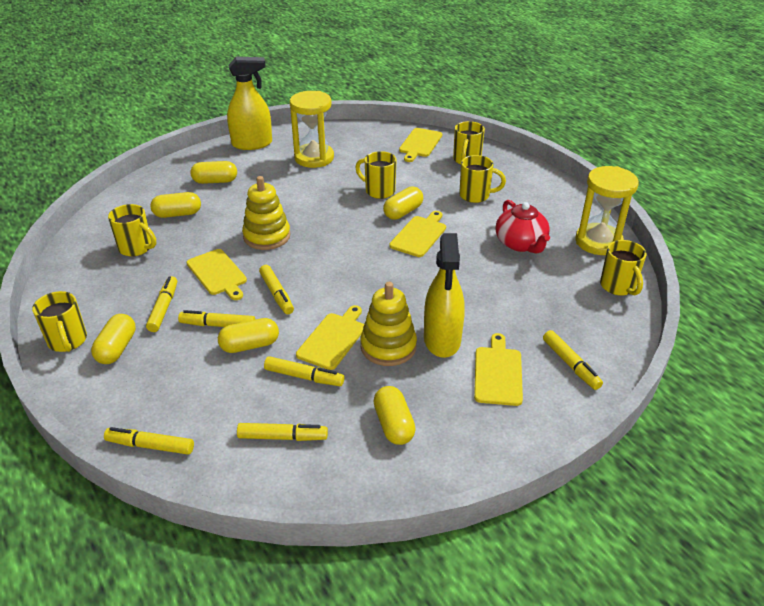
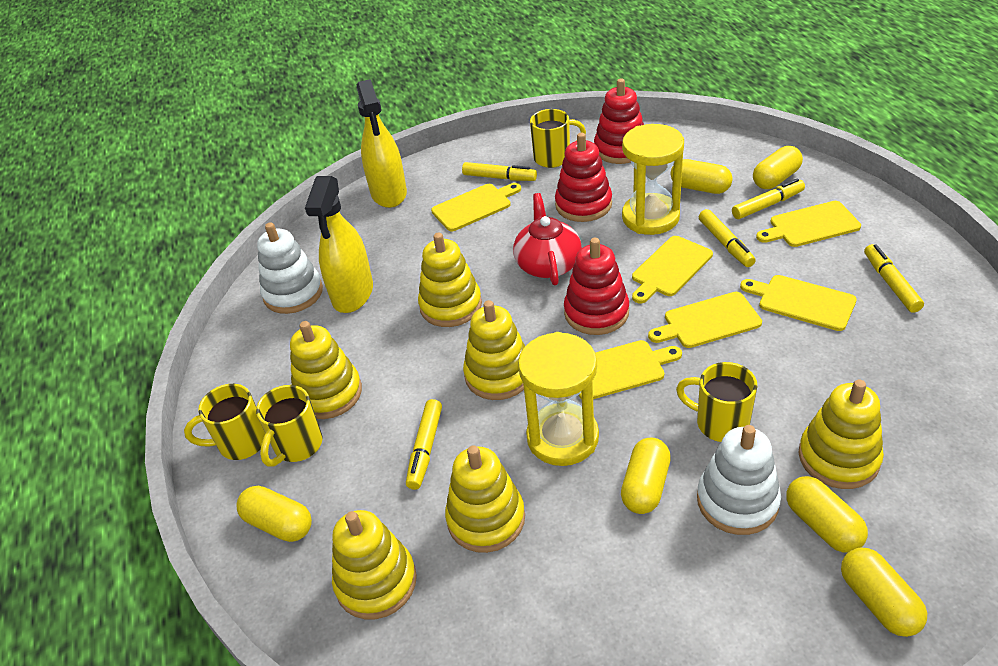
red stacking toy: none = 0 -> [555,133,612,222] [564,238,629,335] [594,78,644,164] = 3
white stacking toy: none = 0 -> [257,222,323,314] [697,425,781,535] = 2
yellow cutting board: [187,249,247,300] [296,305,364,370] [389,211,446,257] [399,128,442,162] [474,333,523,406] = 5 -> [431,183,521,231] [579,340,682,399] [632,236,713,303] [648,292,762,348] [740,275,857,331] [756,201,861,247] = 6
yellow marker: [104,427,194,455] [146,276,177,332] [178,310,256,327] [237,423,328,441] [259,265,294,314] [264,356,345,386] [543,330,603,390] = 7 -> [406,399,442,490] [462,162,537,181] [699,209,756,267] [732,178,805,219] [864,244,924,313] = 5
yellow mug: [32,291,87,352] [108,204,156,257] [355,151,396,199] [453,121,485,165] [459,155,506,203] [600,240,646,296] = 6 -> [184,384,265,460] [256,385,322,467] [530,109,586,168] [676,362,757,442] = 4
yellow stacking toy: [242,176,290,250] [360,282,417,366] = 2 -> [290,321,362,419] [332,510,417,619] [418,233,482,327] [445,445,525,553] [463,300,525,400] [798,380,884,489] = 6

